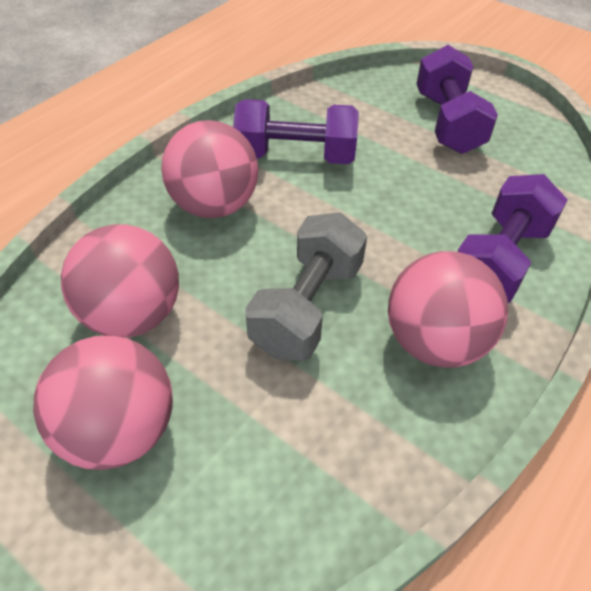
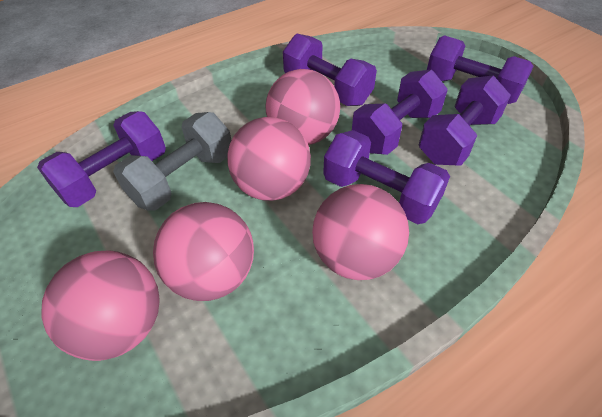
pink ball: [33,336,173,470] [61,224,179,338] [161,120,258,218] [388,251,508,367] = 4 -> [42,250,159,361] [153,202,254,301] [227,117,311,201] [266,69,340,145] [312,184,409,280] = 5
purple dumbbell: [233,99,359,164] [416,45,498,154] [458,174,568,303] = 3 -> [37,111,166,207] [283,34,377,106] [323,130,450,224] [352,70,448,155] [419,75,511,166] [427,35,534,104] = 6

